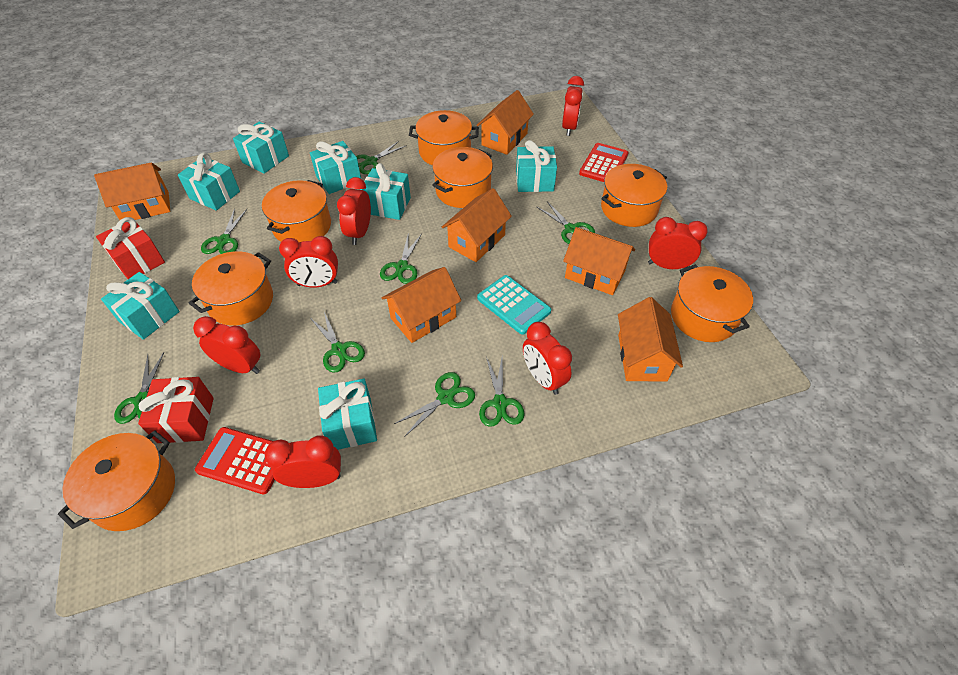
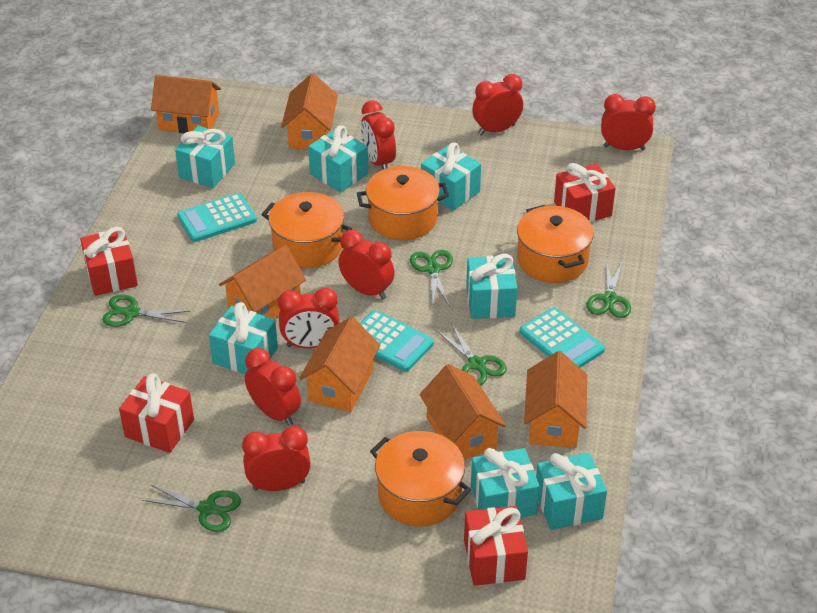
green scissors: [114,352,164,424] [201,208,247,254] [310,312,365,373] [356,141,407,174] [380,233,422,284] [394,372,475,437] [479,357,525,427] [537,201,595,244] = 8 -> [102,294,191,327] [142,484,241,532] [410,250,453,307] [437,323,507,385] [586,261,631,318] = 5
orange pot: [58,430,175,531] [189,251,273,326] [262,180,331,243] [409,110,479,165] [432,147,493,208] [601,164,667,227] [671,264,753,342] = 7 -> [261,192,352,268] [357,166,449,240] [370,431,471,527] [517,205,594,283] = 4
red calculator: [195,427,275,494] [579,143,628,182] = 2 -> none = 0
red gift: [96,217,165,279] [138,377,214,443] = 2 -> [80,227,138,296] [119,373,194,453] [464,506,528,586] [554,163,615,222] = 4
turquoise calculator: [477,275,551,335] = 1 -> [177,193,257,242] [360,310,434,372] [520,308,605,368] = 3

